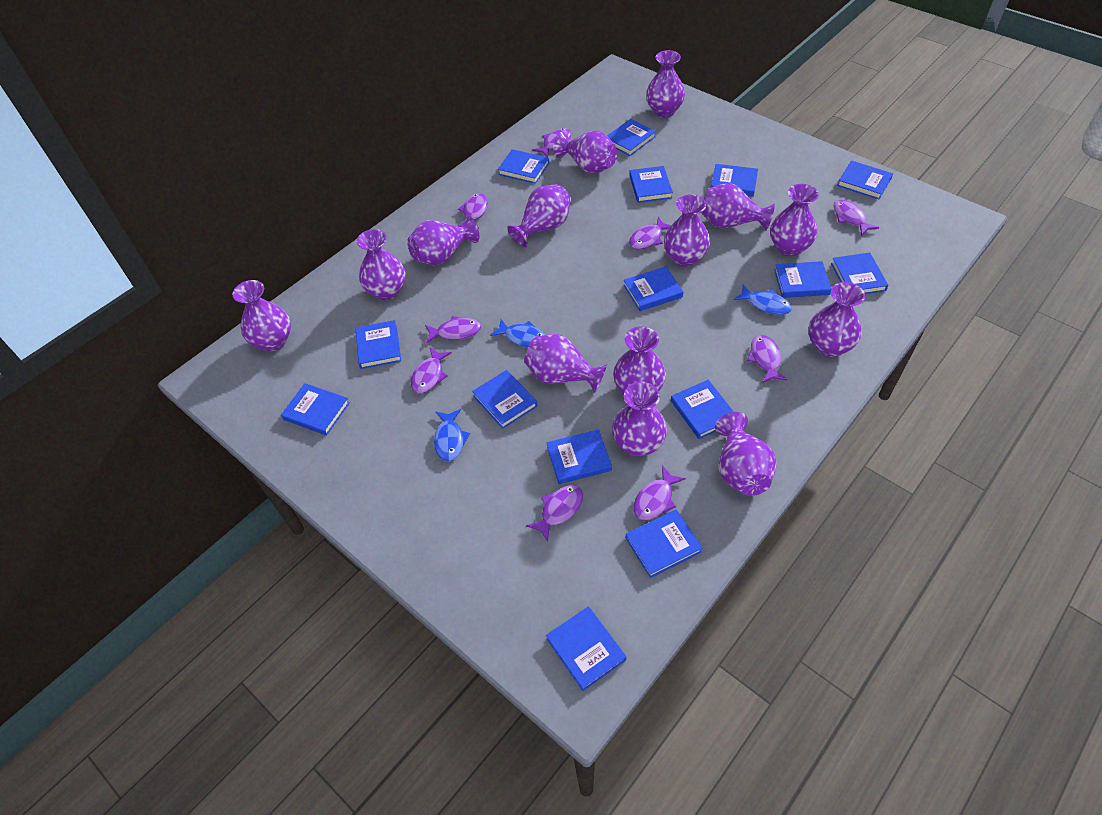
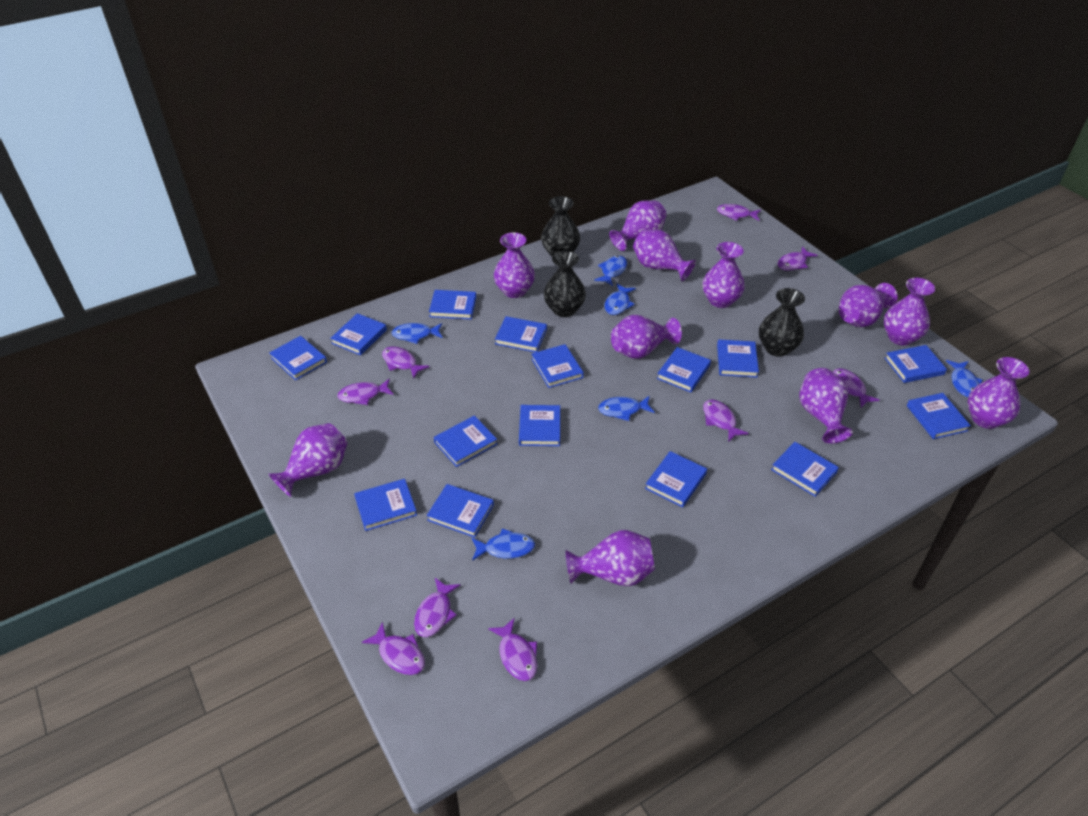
black vase: none = 0 -> [541,196,580,257] [544,251,586,317] [759,288,805,357] = 3
blue fish: [434,409,470,461] [490,319,545,348] [733,284,792,315] = 3 -> [392,323,442,344] [471,528,535,561] [594,255,627,286] [598,396,655,421] [605,284,636,315] [946,360,983,397] = 6
purple vase: [232,280,291,352] [357,229,406,300] [407,216,479,266] [507,184,571,247] [524,334,607,393] [553,131,617,174] [612,382,667,457] [613,326,666,394] [646,50,685,117] [664,194,710,267] [701,183,775,231] [715,412,777,496] [770,184,819,256] [808,282,865,357] = 14 -> [269,423,348,497] [494,232,535,298] [566,530,655,587] [609,200,666,251] [611,314,682,359] [633,229,696,281] [703,242,745,308] [799,368,853,444] [839,283,897,327] [884,278,935,346] [968,357,1029,429] = 11

